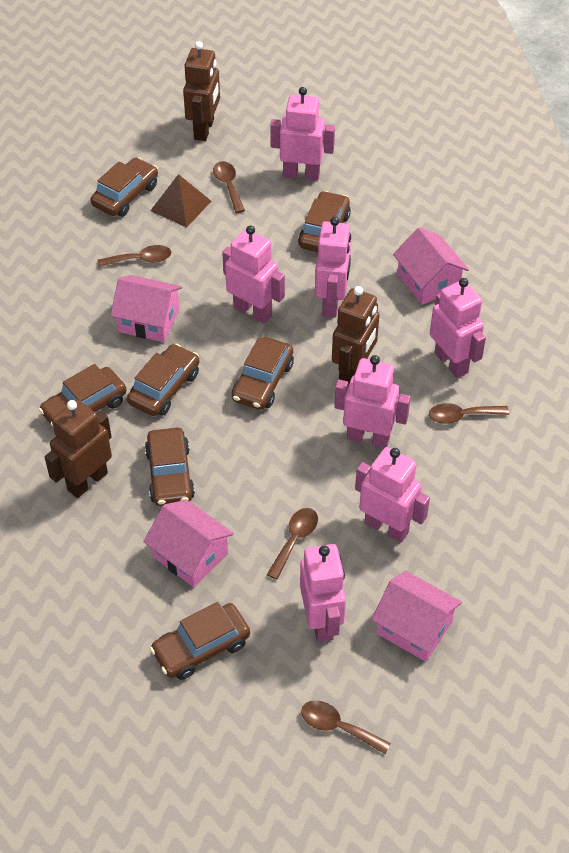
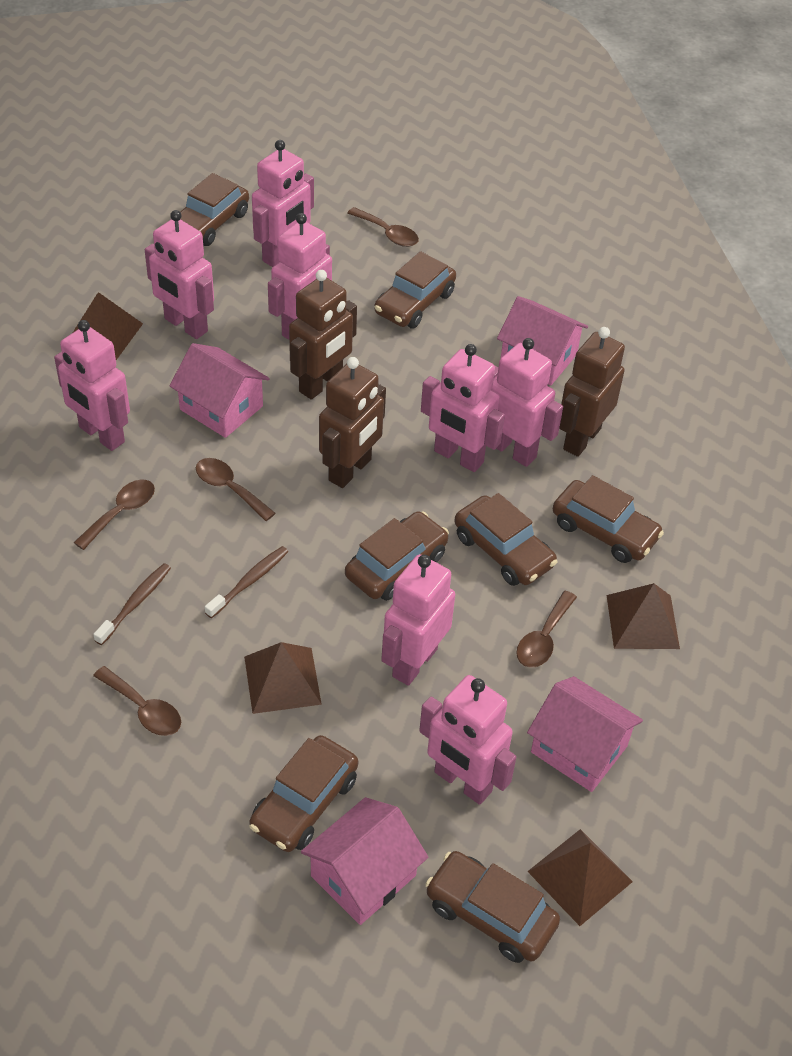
brown pyramid: [150,174,211,228] = 1 -> [73,292,143,360] [244,642,322,714] [527,829,633,926] [607,583,680,649] = 4
brown toothbrush: none = 0 -> [93,563,171,645] [205,546,288,618] = 2
pink robot: [222,225,285,323] [270,87,335,181] [300,544,346,642] [315,217,351,317] [334,355,411,448] [355,447,430,543] [430,278,486,378] = 7 -> [54,320,130,451] [145,210,214,339] [252,140,314,267] [268,213,332,340] [381,554,455,686] [419,675,516,805] [421,344,505,472] [491,338,563,467] = 8

